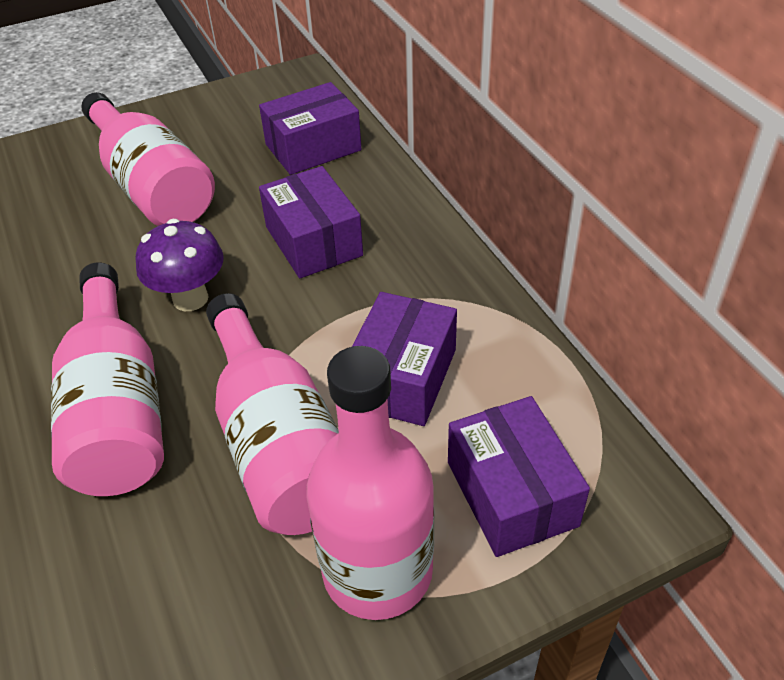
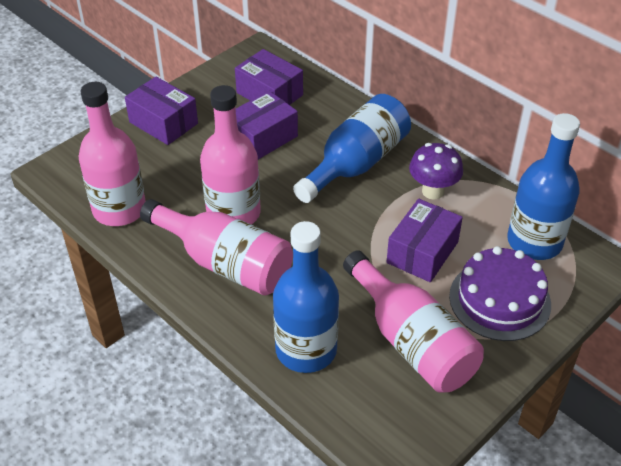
blue bottle: none = 0 -> [273,221,339,373] [293,94,411,203] [507,113,580,260] = 3
purple cake: none = 0 -> [449,246,551,341] = 1

